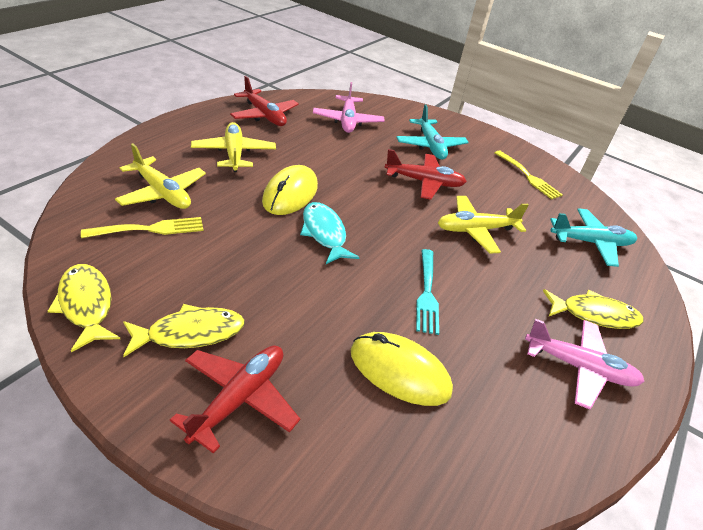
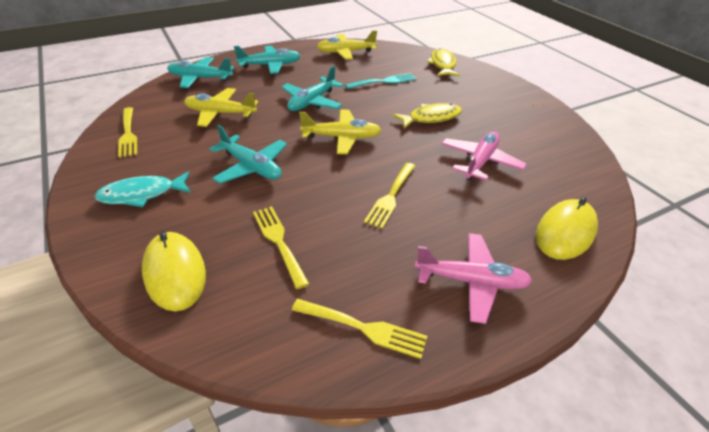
red plane: [170,346,300,454] [230,76,299,126] [384,149,467,200] = 3 -> none = 0
turquoise plane: [396,105,469,160] [550,209,637,267] = 2 -> [167,57,234,88] [210,125,287,184] [234,46,301,74] [281,66,344,111] = 4
yellow fish: [48,264,120,352] [123,304,245,357] [543,289,644,329] = 3 -> [393,103,462,128] [427,48,460,76] = 2
yellow fork: [81,217,204,238] [494,151,563,199] = 2 -> [118,107,137,158] [253,206,309,289] [292,299,427,359] [364,163,415,229] = 4

